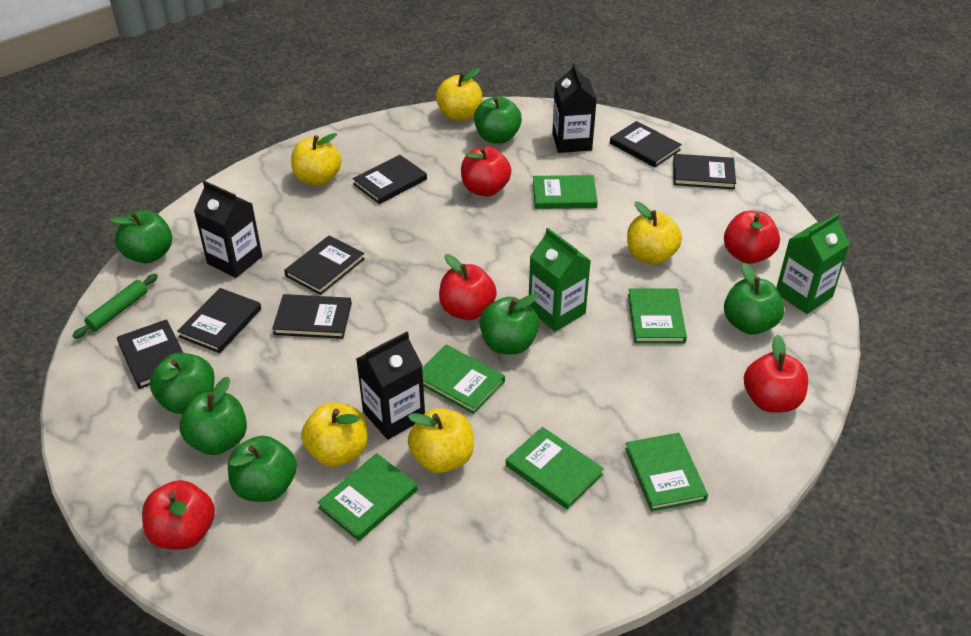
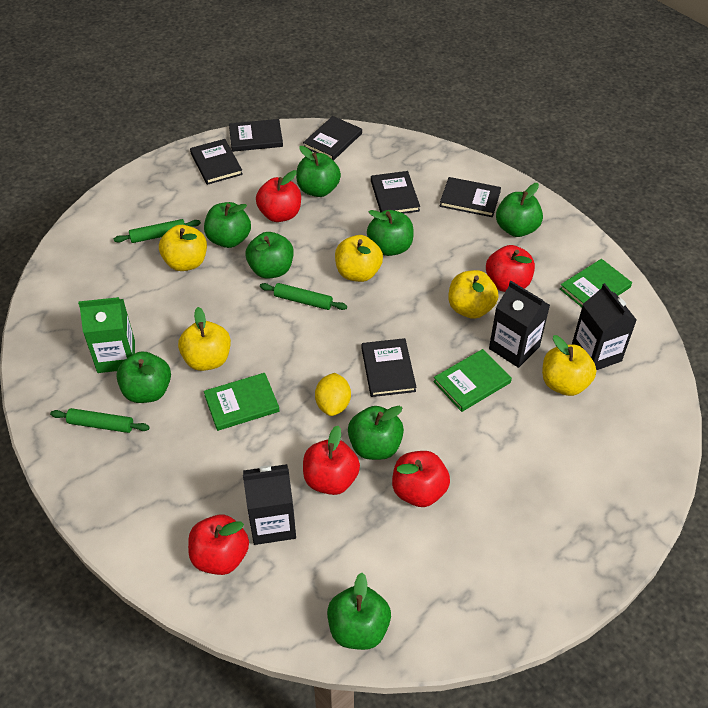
black book: [117,319,183,389] [177,288,261,353] [272,294,352,339] [284,235,365,295] [353,155,427,204] [610,121,682,168] [673,154,736,189] = 7 -> [190,139,243,185] [229,119,283,152] [303,116,362,161] [361,338,416,397] [371,171,420,214] [440,177,501,217] = 6
green apple: [110,210,172,263] [150,353,215,414] [180,377,247,455] [228,436,297,502] [474,96,522,144] [480,294,539,354] [724,263,784,335] = 7 -> [116,351,171,403] [204,202,251,248] [246,232,293,279] [296,146,341,197] [327,573,391,650] [348,406,404,460] [367,210,414,256] [496,183,543,237] = 8
green book: [317,453,418,541] [422,345,505,414] [506,427,604,509] [533,175,598,209] [625,433,708,512] [628,288,687,343] = 6 -> [204,373,279,431] [433,349,512,412] [560,259,632,307] = 3
green carton: [529,228,591,332] [776,213,850,314] = 2 -> [78,297,135,373] = 1
green rolling pin: [73,274,158,339] = 1 -> [50,408,150,433] [114,219,201,243] [260,283,347,310] = 3
yellow lemon: none = 0 -> [315,373,351,416] = 1

